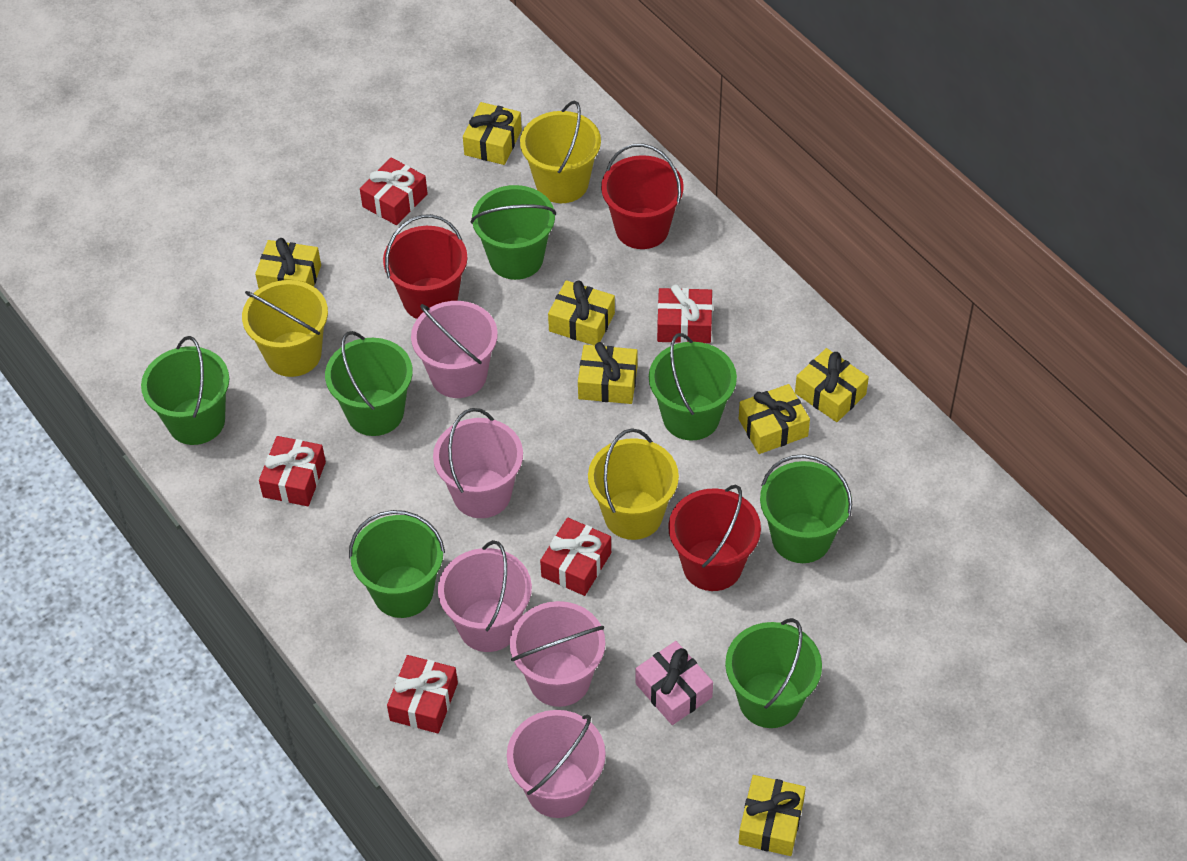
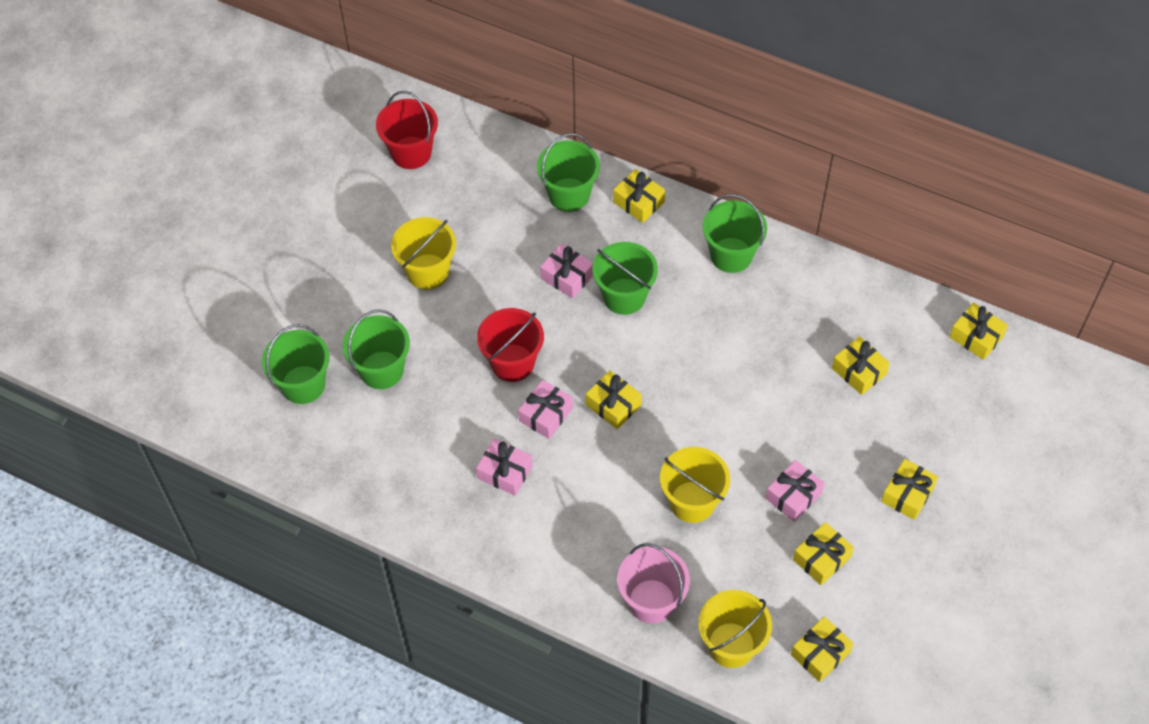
green bucket: [141,336,229,445] [325,331,413,436] [349,510,445,618] [471,185,556,280] [649,333,737,441] [725,618,822,728] [760,454,852,563] = 7 -> [262,324,330,404] [343,309,410,389] [537,133,600,212] [592,242,658,315] [703,194,767,273] = 5
pink bucket: [411,301,498,398] [433,408,523,518] [438,540,532,652] [507,710,606,818] [510,601,605,707] = 5 -> [617,543,690,623] = 1
pink gift: [636,641,713,725] = 1 -> [476,439,533,496] [518,380,573,439] [540,243,593,299] [766,460,825,522] = 4
red bucket: [383,214,468,319] [601,144,684,249] [668,484,761,591] = 3 -> [376,91,438,169] [477,308,544,382] = 2
red gift: [259,436,326,506] [360,158,428,225] [387,655,458,733] [540,518,611,596] [657,284,713,343] = 5 -> none = 0

